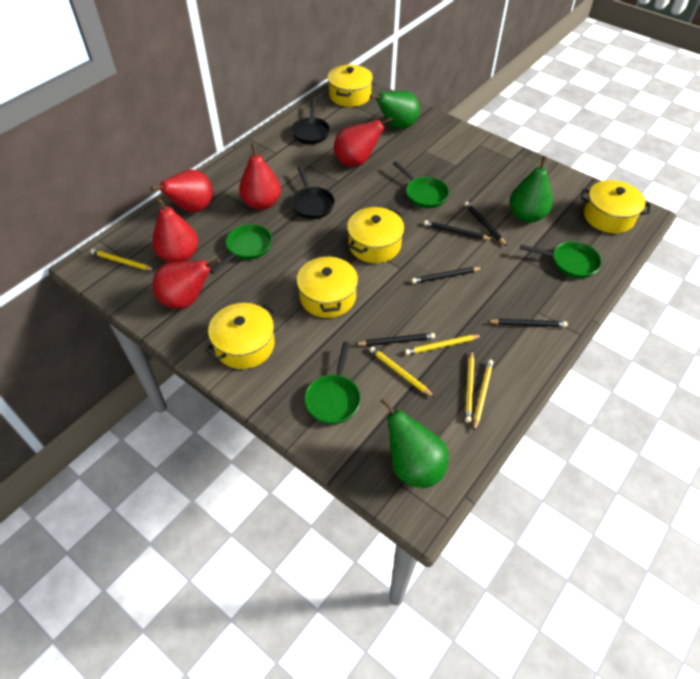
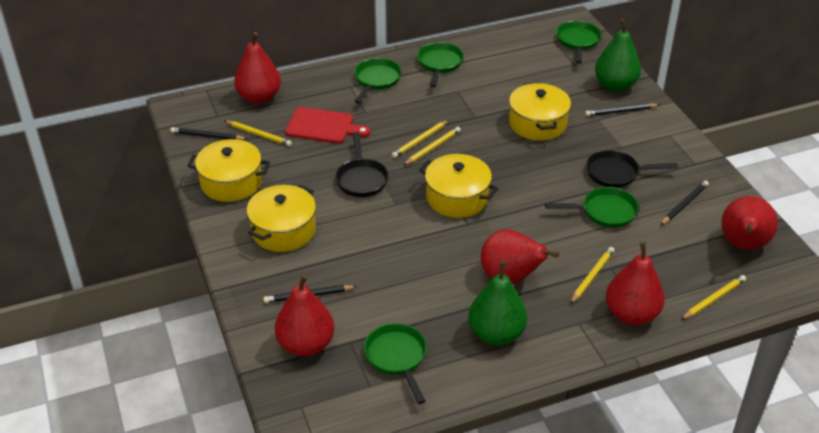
black pencil: [355,333,435,346] [412,267,482,283] [424,220,493,240] [464,202,507,246] [487,319,568,327] = 5 -> [170,127,247,140] [263,285,357,303] [585,103,659,116] [660,181,709,225] = 4
green pan: [210,224,272,274] [305,342,361,424] [393,161,449,208] [520,241,602,278] = 4 -> [354,58,402,103] [364,323,427,404] [417,42,464,87] [545,187,639,228] [556,21,602,64] = 5
green pear: [370,91,420,129] [381,397,449,488] [509,156,553,223] = 3 -> [468,261,527,345] [595,19,641,92] = 2
red cutting board: none = 0 -> [285,107,370,144] = 1
yellow pot: [205,303,277,369] [297,254,358,318] [328,65,373,107] [347,207,404,263] [581,180,651,233] = 5 -> [187,139,270,202] [247,185,316,252] [419,154,498,218] [509,82,571,141] = 4

